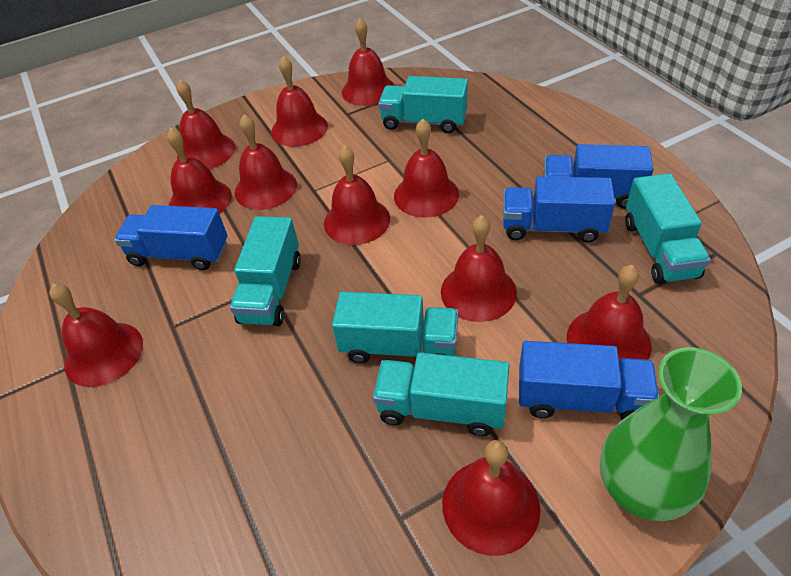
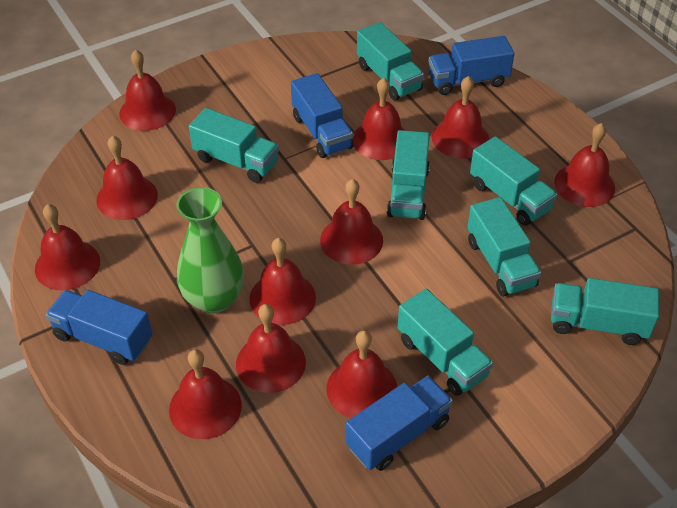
turquoise truck: [230,216,301,326] [332,292,458,363] [373,353,509,436] [378,76,468,133] [625,173,711,284] = 5 -> [189,108,279,183] [357,22,424,101] [387,130,430,220] [397,289,493,396] [467,197,541,296] [470,136,557,226] [551,278,659,345] = 7

